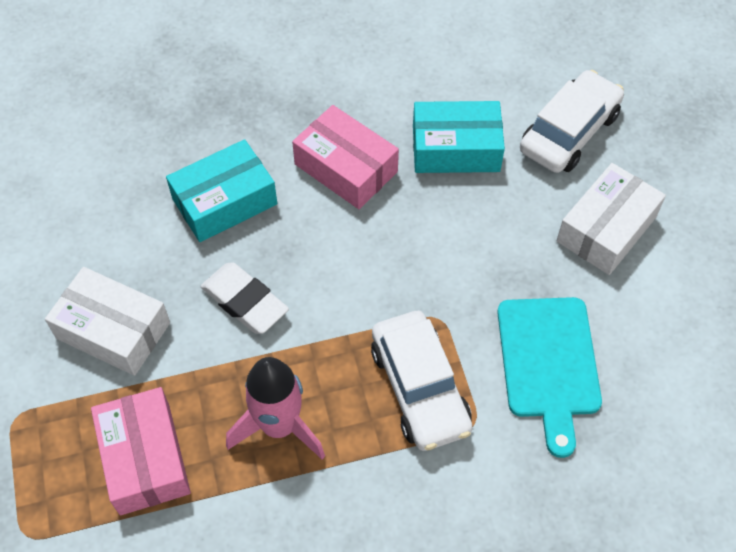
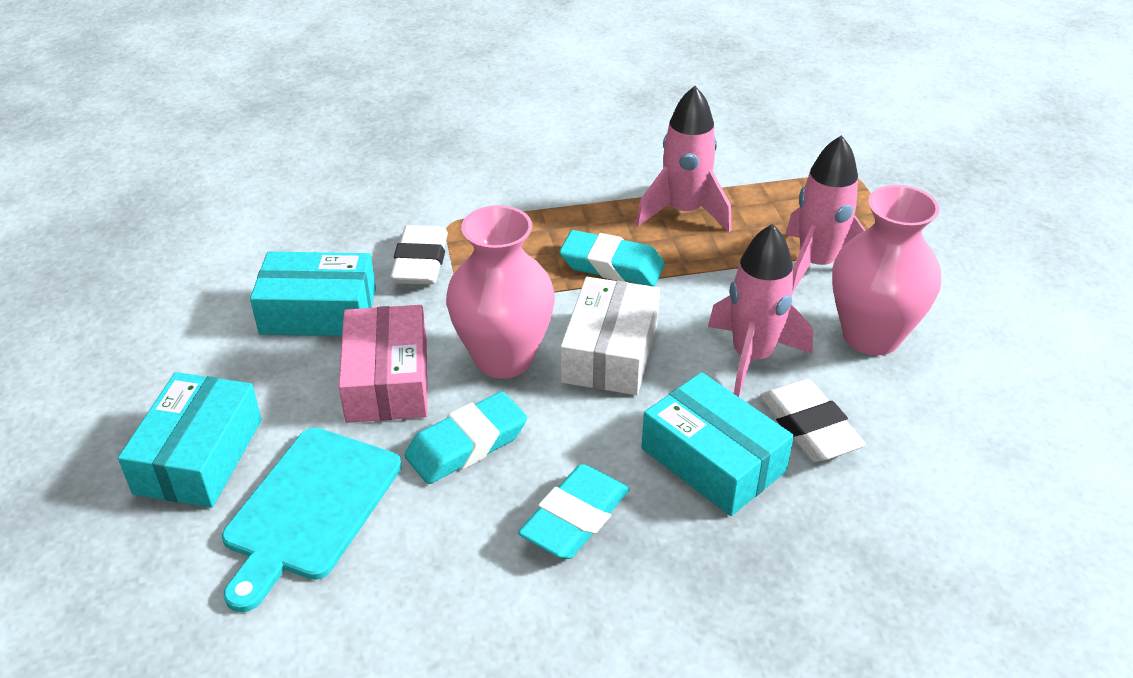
pink box: [91,387,191,515] [292,105,399,209] = 2 -> [338,305,428,423] = 1
pink rocket: [226,357,325,460] = 1 -> [636,86,732,232] [708,224,813,397] [785,135,865,293] = 3
pink vase: none = 0 -> [446,205,555,379] [832,185,941,356] = 2
turquoise box: [166,139,277,242] [413,101,505,173] = 2 -> [118,372,262,508] [250,252,376,336] [642,372,794,516] = 3
turquoise eraser: none = 0 -> [405,391,527,484] [518,464,630,559] [559,230,665,286] = 3
white box: [45,267,170,376] [556,163,666,275] = 2 -> [560,277,660,395] = 1
white car: [371,311,473,451] [520,70,624,173] = 2 -> none = 0
white eraser: [201,262,289,334] = 1 -> [390,225,448,285] [760,379,866,462] = 2

